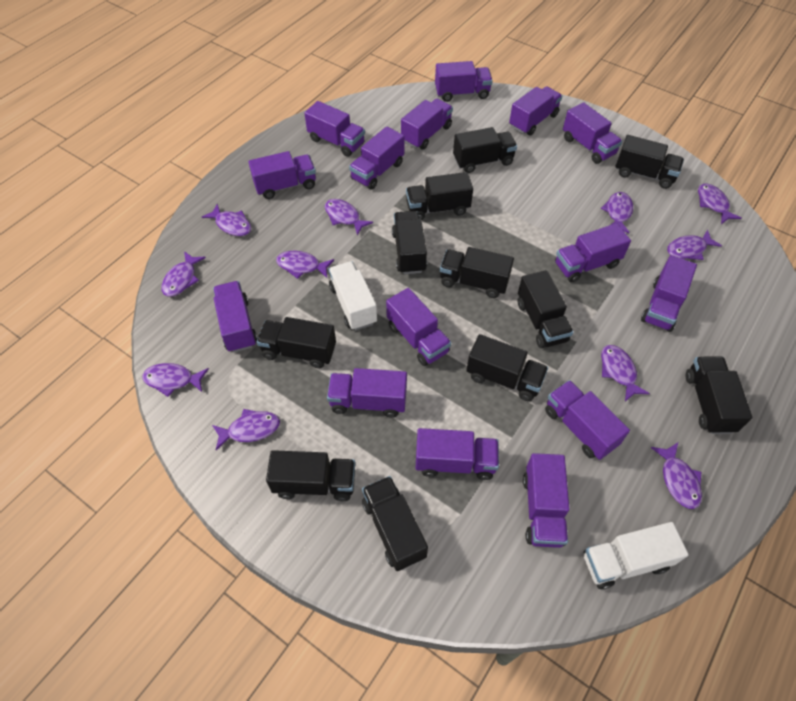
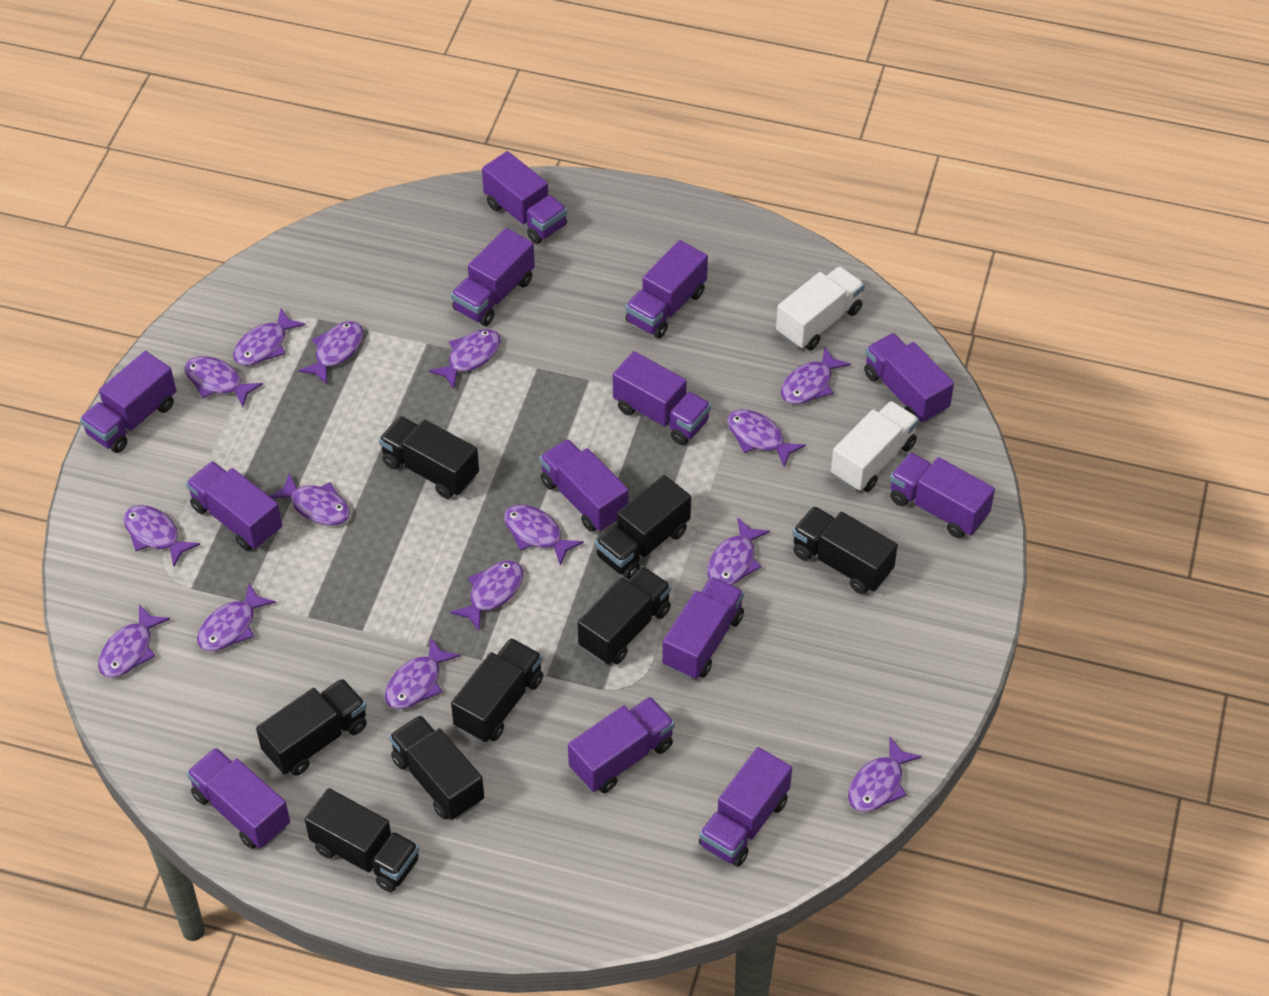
black truck: [257,317,336,369] [266,450,355,501] [362,476,428,571] [392,211,427,274] [406,172,473,220] [440,247,514,298] [453,127,517,173] [466,334,548,401] [518,270,573,348] [616,135,684,189] [686,356,752,434] = 11 -> [256,678,367,776] [305,788,419,892] [379,416,479,499] [389,715,484,820] [451,638,543,743] [578,566,671,664] [595,475,691,579] [792,506,898,594] = 8
purple fish: [142,363,209,397] [161,251,206,297] [202,204,251,236] [212,409,280,450] [276,251,334,279] [325,199,373,235] [601,192,633,233] [601,345,650,401] [651,443,702,509] [667,230,722,260] [698,183,742,224] = 11 -> [98,604,170,678] [124,505,200,567] [184,356,263,407] [197,583,276,651] [233,308,306,366] [270,473,350,525] [298,321,363,385] [385,638,460,709] [429,329,501,389] [450,560,523,631] [504,504,584,566] [707,517,770,585] [727,409,806,467] [781,346,851,404] [848,737,922,812] = 15
purple truck: [213,281,258,353] [248,151,316,199] [304,101,365,157] [327,368,407,418] [349,126,405,190] [386,288,451,366] [401,99,453,149] [415,428,499,480] [435,61,493,102] [509,86,562,136] [523,453,569,548] [545,380,630,460] [555,223,631,283] [563,102,622,164] [641,255,697,332] = 15 -> [80,351,176,453] [186,461,282,551] [187,748,290,849] [451,228,535,326] [482,151,567,244] [539,439,629,532] [568,697,675,793] [613,351,711,445] [625,240,708,339] [662,577,744,680] [699,747,792,866] [864,333,954,423] [890,452,995,538] = 13

